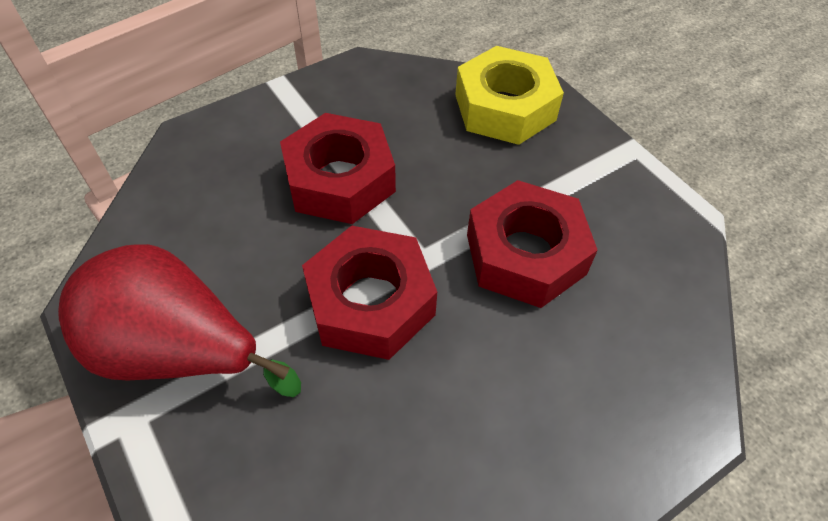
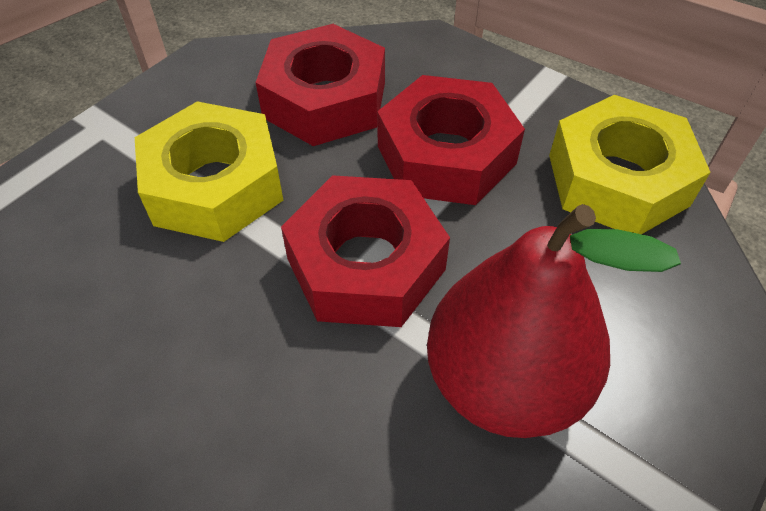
yellow nut: [455,46,564,145] = 1 -> [135,101,283,242] [549,95,711,234] = 2

